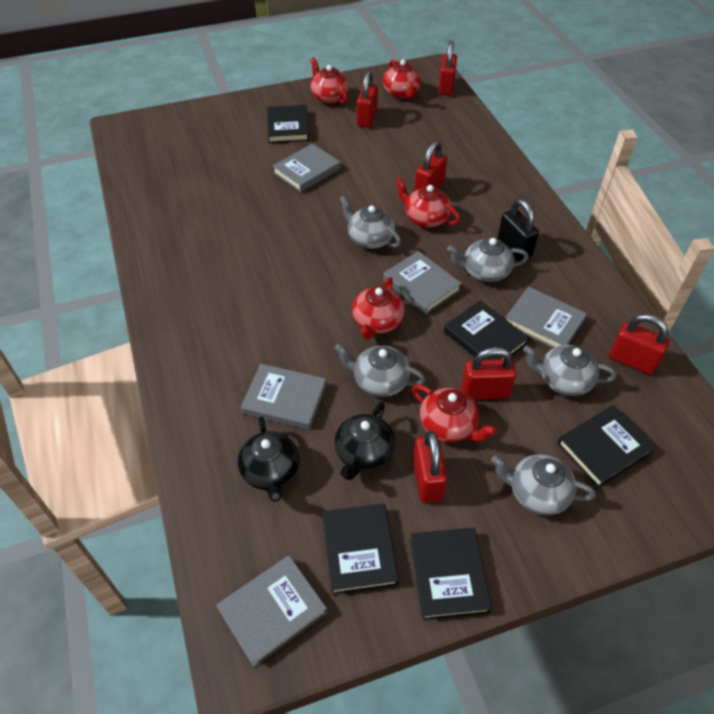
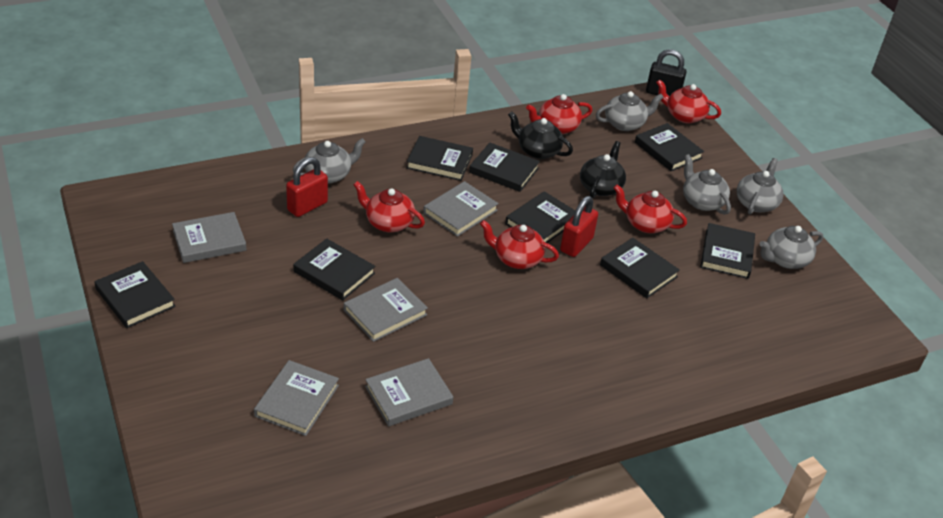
black book: [267,105,310,143] [322,504,399,595] [410,528,492,620] [444,300,529,360] [557,405,656,488] = 5 -> [94,261,176,328] [293,238,375,300] [406,136,473,181] [469,143,540,192] [505,191,575,243] [600,238,680,298] [635,123,704,171] [700,223,755,279] = 8
red padlock: [357,71,378,128] [413,431,447,503] [414,141,447,191] [438,41,457,96] [461,347,516,400] [609,314,669,375] = 6 -> [286,157,328,217] [560,196,598,257] = 2

